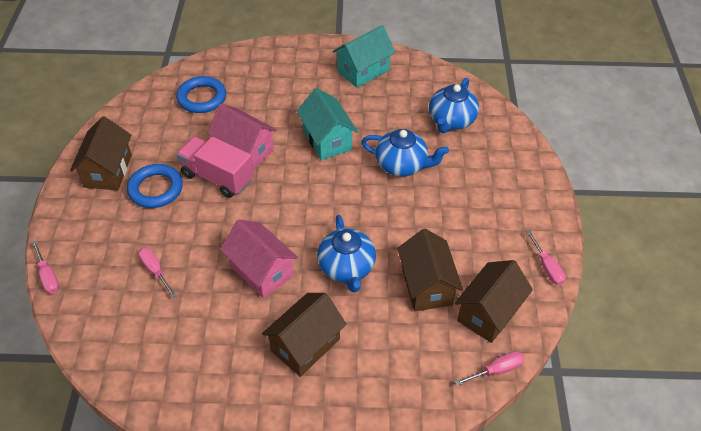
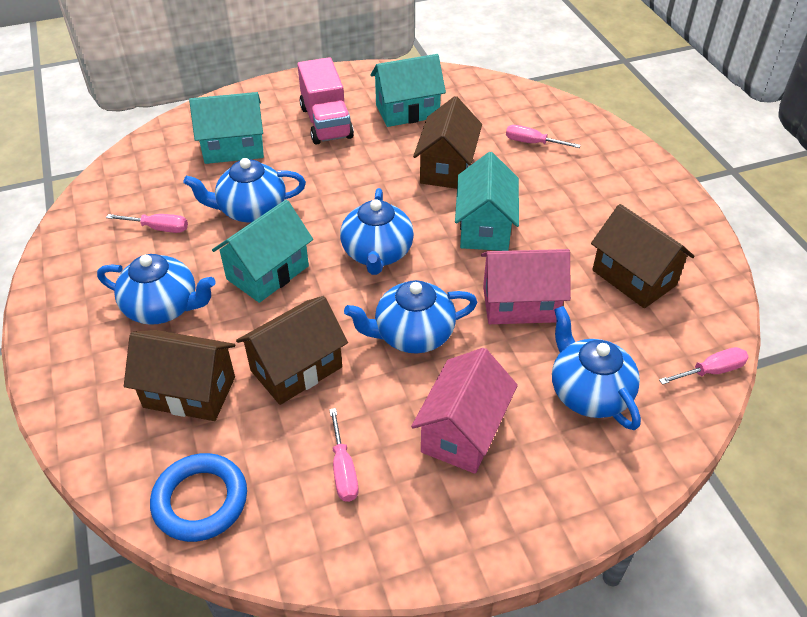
blue ring: [127,164,183,208] [176,76,226,113] = 2 -> [150,453,247,542] = 1
blue teapot: [317,215,376,292] [362,129,449,177] [429,78,479,133] = 3 -> [97,254,216,325] [183,158,306,223] [340,188,414,275] [344,280,478,353] [552,306,641,430] = 5
turquoise house: [296,88,358,160] [333,25,395,88] = 2 -> [189,92,264,164] [212,200,313,303] [370,54,446,127] [455,152,519,251] = 4

